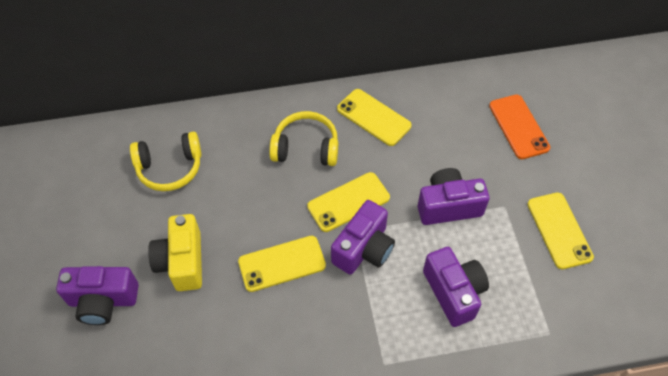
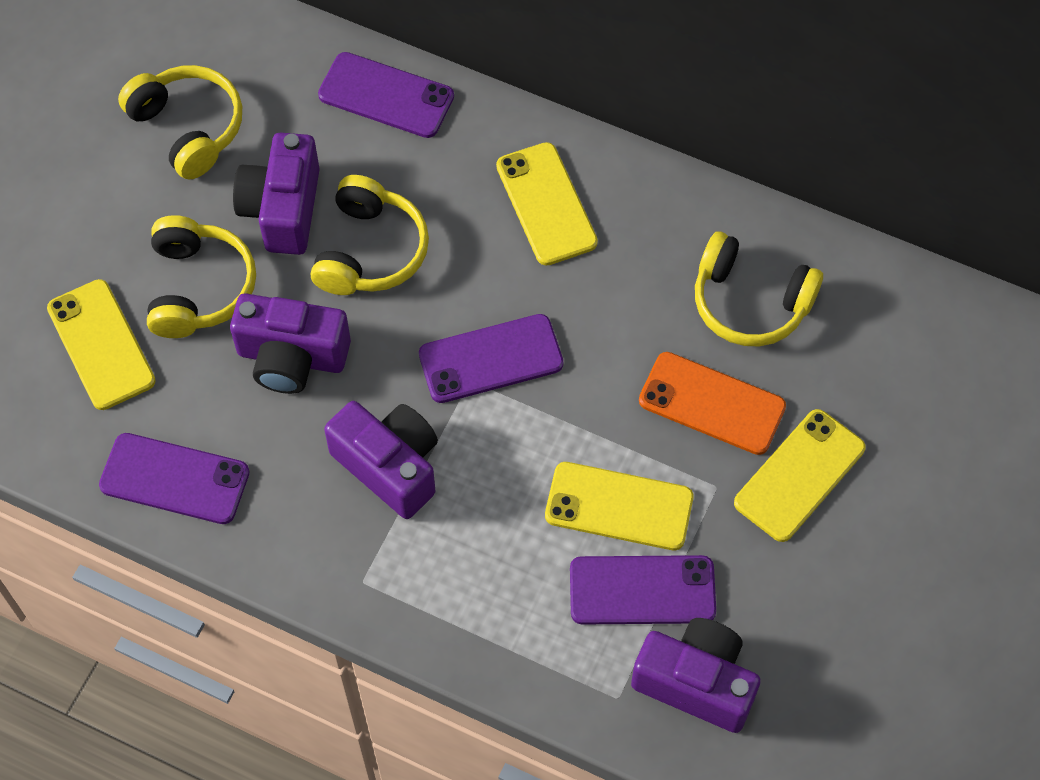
purple phone: none = 0 -> [99,433,250,524] [318,52,454,138] [419,314,563,403] [570,555,716,625] = 4
yellow camera: [148,214,202,291] = 1 -> none = 0
yellow headphones: [130,132,201,191] [269,111,338,166] = 2 -> [118,65,242,180] [147,215,256,338] [311,175,429,295] [695,231,823,346] = 4

